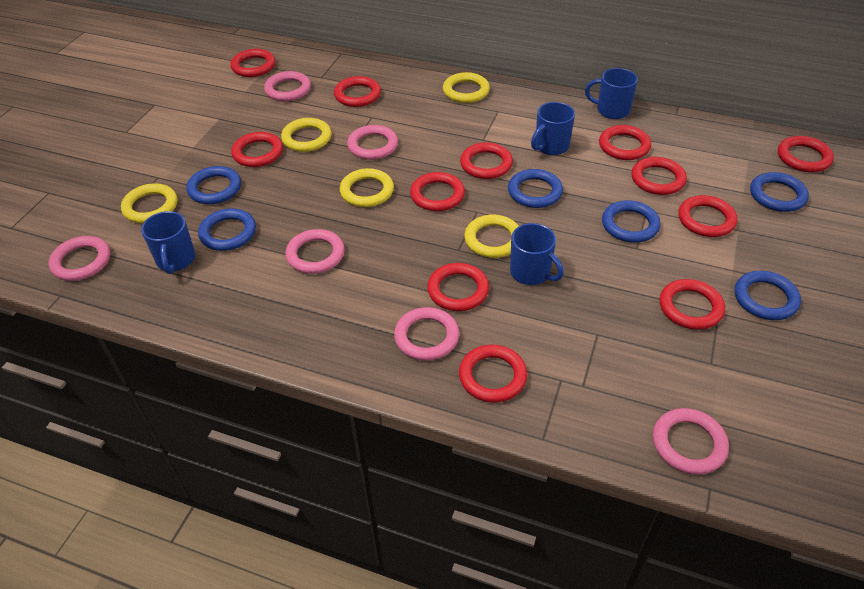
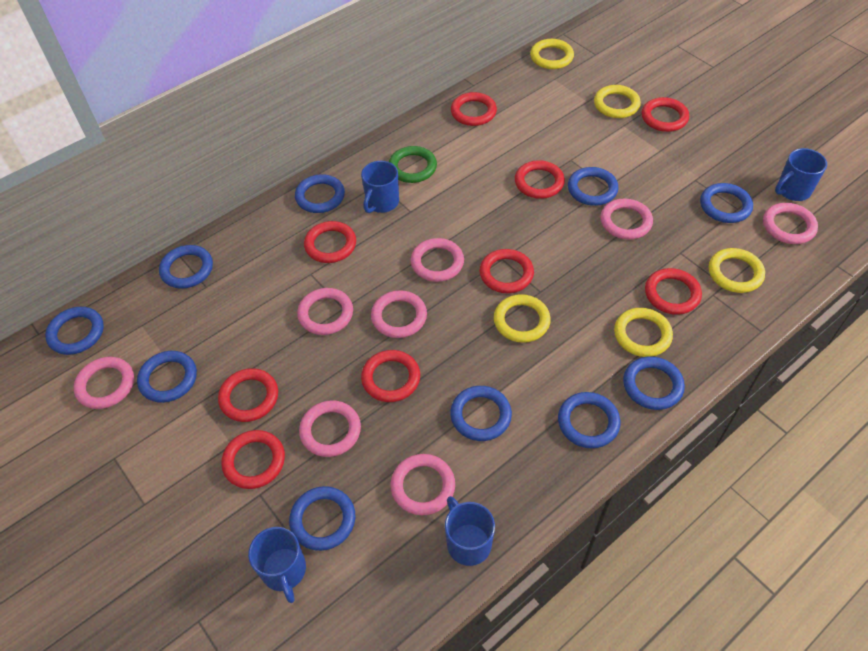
blue ring: [187,166,241,204] [198,208,256,251] [508,169,563,208] [602,200,660,243] [735,271,801,320] [750,172,809,212] = 6 -> [45,307,104,355] [137,351,197,403] [159,245,213,289] [289,486,356,551] [295,174,345,213] [450,386,512,441] [558,392,620,448] [568,167,618,206] [623,356,685,410] [700,183,753,223] = 10
green ring: none = 0 -> [389,146,437,183] = 1
pink ring: [48,236,110,281] [264,71,311,101] [286,229,345,274] [347,125,398,160] [394,307,459,361] [653,408,729,475] = 6 -> [74,357,134,409] [297,288,353,335] [299,400,361,457] [371,290,427,338] [390,454,455,515] [411,238,464,282] [600,198,653,240] [763,203,818,244] = 8
red ring: [230,49,276,77] [231,132,283,167] [334,76,381,107] [410,172,465,211] [427,263,489,311] [459,345,527,403] [460,142,513,179] [599,125,651,160] [631,157,687,195] [660,279,725,330] [678,195,737,237] [778,136,834,172] = 12 -> [218,368,278,422] [221,430,285,489] [304,221,356,263] [361,350,420,402] [451,92,497,126] [480,249,534,293] [515,160,565,199] [642,97,689,132] [645,268,702,315] = 9

